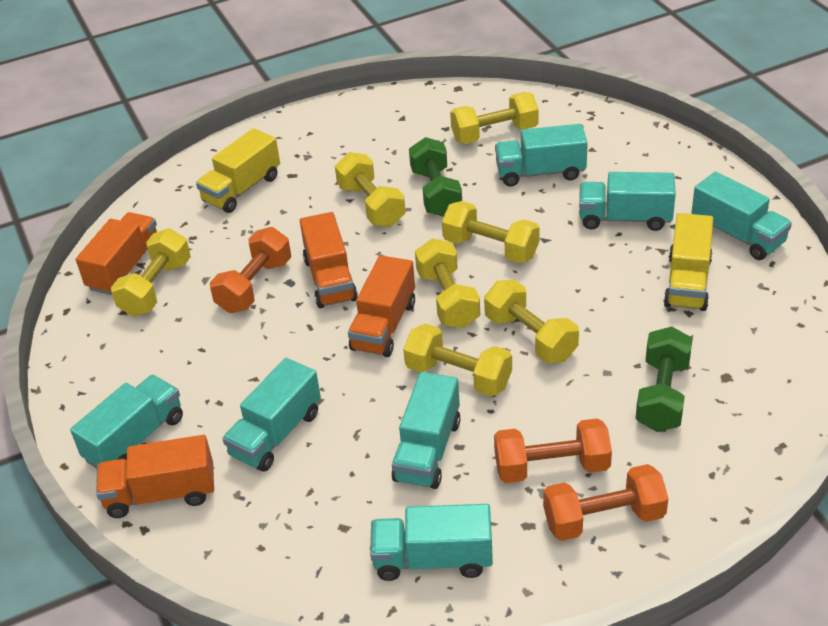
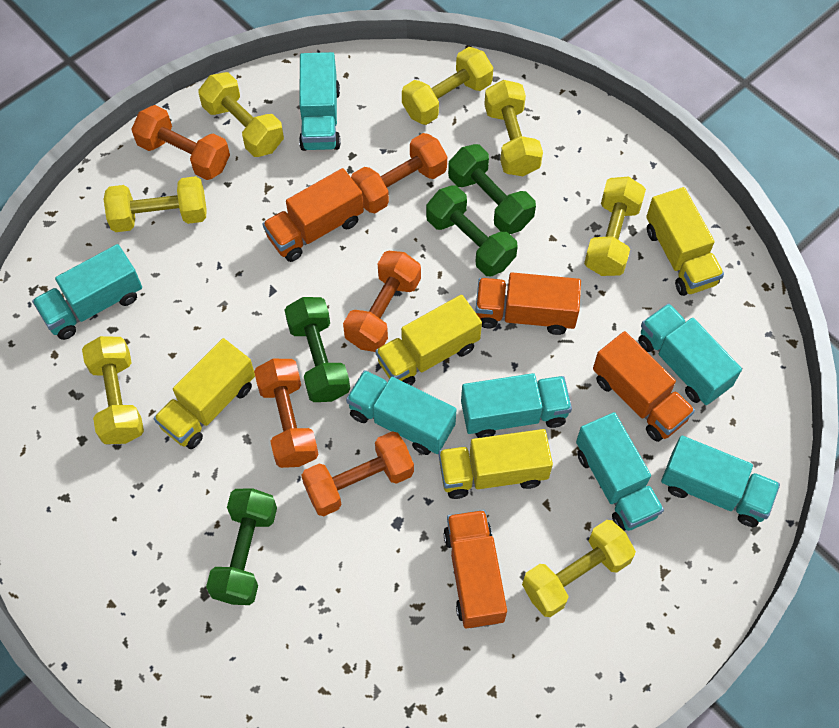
green dumbbell: [409,137,462,217] [635,326,693,432] = 2 -> [206,488,277,605] [285,297,350,402] [426,185,518,276] [448,144,536,234] = 4
orange dumbbell: [210,227,291,313] [494,418,612,483] [543,464,669,541] = 3 -> [131,105,230,180] [254,359,319,468] [301,431,414,516] [343,251,421,352] [351,133,447,213] = 5
yellow truck: [196,128,280,213] [664,213,713,311] = 2 -> [154,338,255,449] [376,295,482,386] [439,429,553,499] [646,187,724,296] = 4

